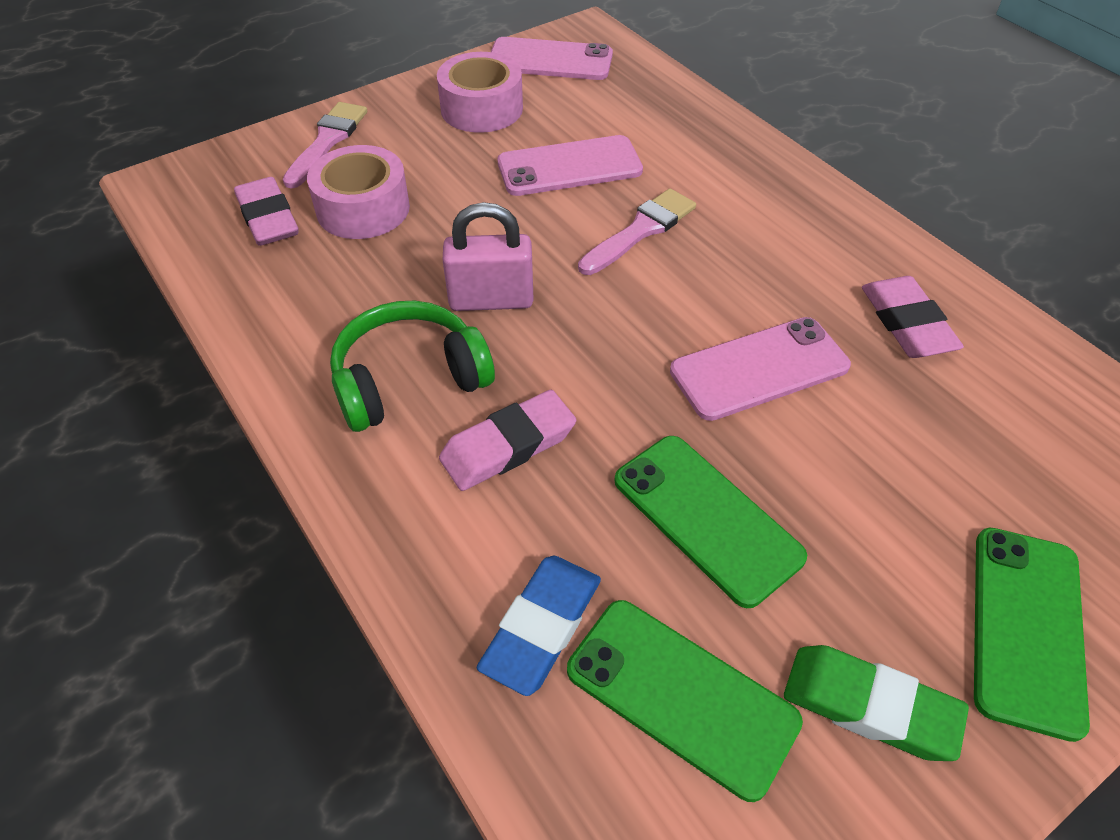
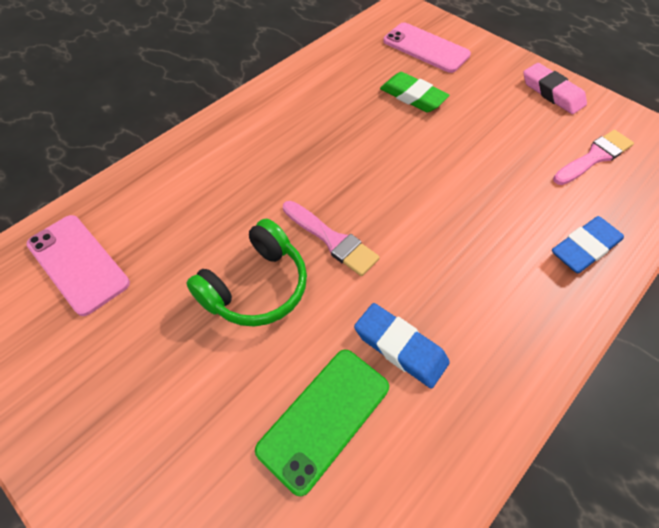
blue eraser: [477,555,601,696] = 1 -> [354,303,450,388] [552,216,624,273] = 2
green phone: [567,600,803,802] [614,436,807,608] [974,528,1090,742] = 3 -> [255,349,389,496] = 1
pink eraser: [234,177,298,246] [439,390,576,491] [862,276,964,358] = 3 -> [523,63,587,114] = 1
pink padlock: [443,202,534,311] = 1 -> none = 0
pink phone: [491,37,613,80] [497,135,643,196] [670,317,851,421] = 3 -> [26,215,130,316] [383,23,471,73] = 2
pink tape: [307,145,410,239] [437,52,523,133] = 2 -> none = 0

